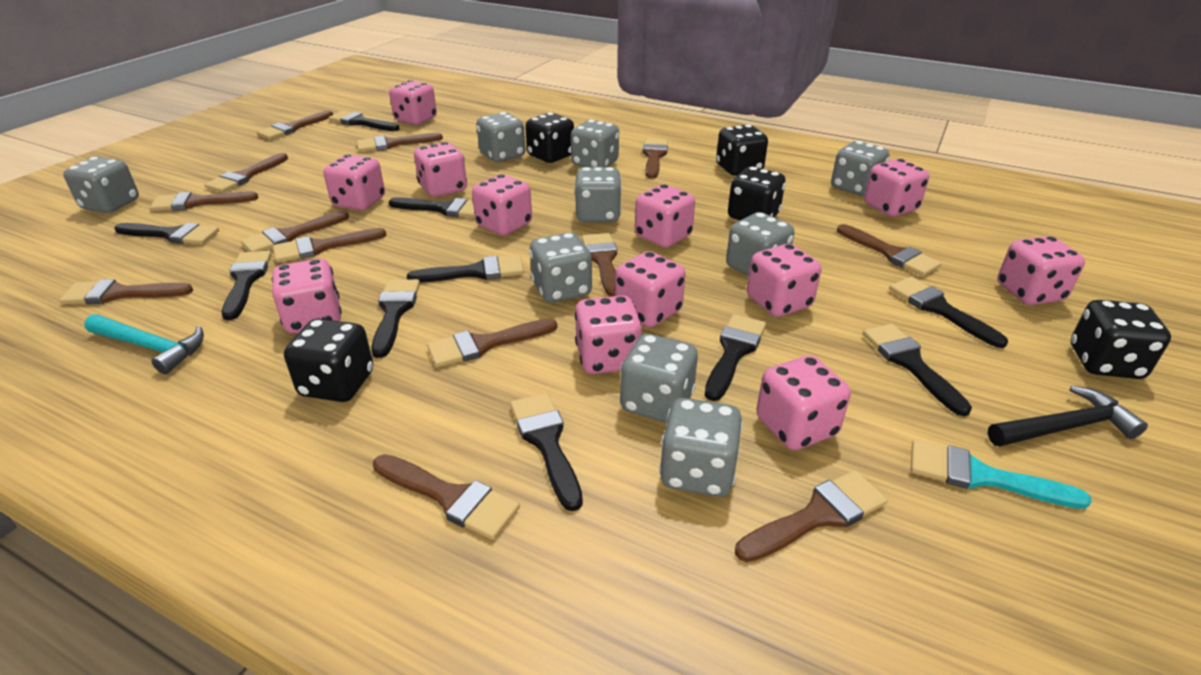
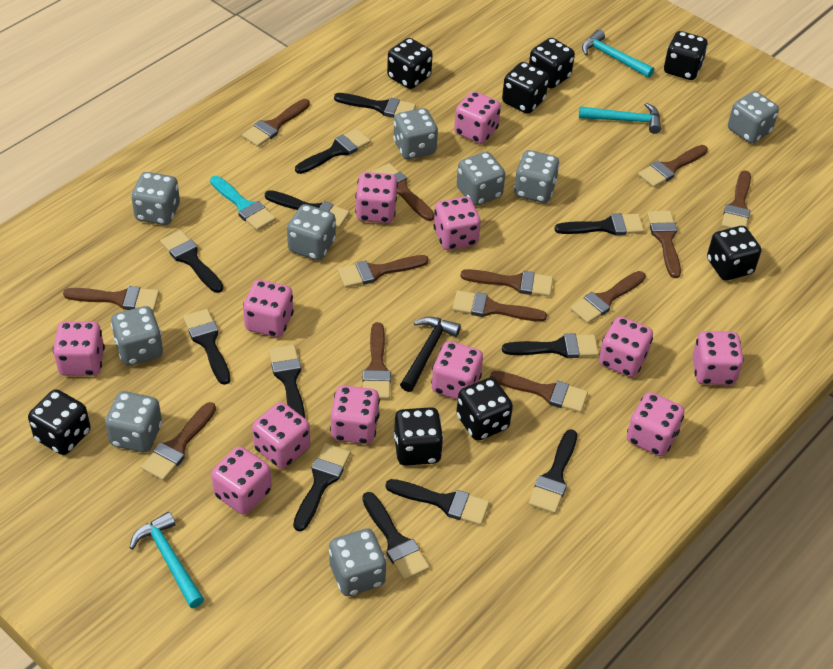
black brush: [114,223,219,244] [222,251,272,320] [328,111,399,131] [371,279,420,358] [388,197,475,218] [407,255,524,283] [510,393,583,511] [704,314,766,401] [863,324,972,416] [889,277,1008,348] = 10 -> [160,230,223,293] [183,309,231,385] [265,190,350,228] [269,344,305,418] [293,443,351,532] [295,129,371,174] [334,93,416,118] [362,492,430,580] [385,479,489,525] [502,333,599,358] [529,429,577,514] [554,213,644,235] = 12
black dice: [284,319,374,402] [525,112,574,163] [716,125,768,176] [728,167,786,220] [1071,300,1171,379] = 5 -> [28,389,91,455] [387,38,433,89] [394,407,444,466] [456,378,513,441] [502,62,549,114] [529,38,575,88] [664,31,708,80] [707,226,761,281] = 8
turquoise hammer: [84,314,204,374] = 1 -> [130,512,204,608] [579,103,661,134] [582,30,654,78] = 3

